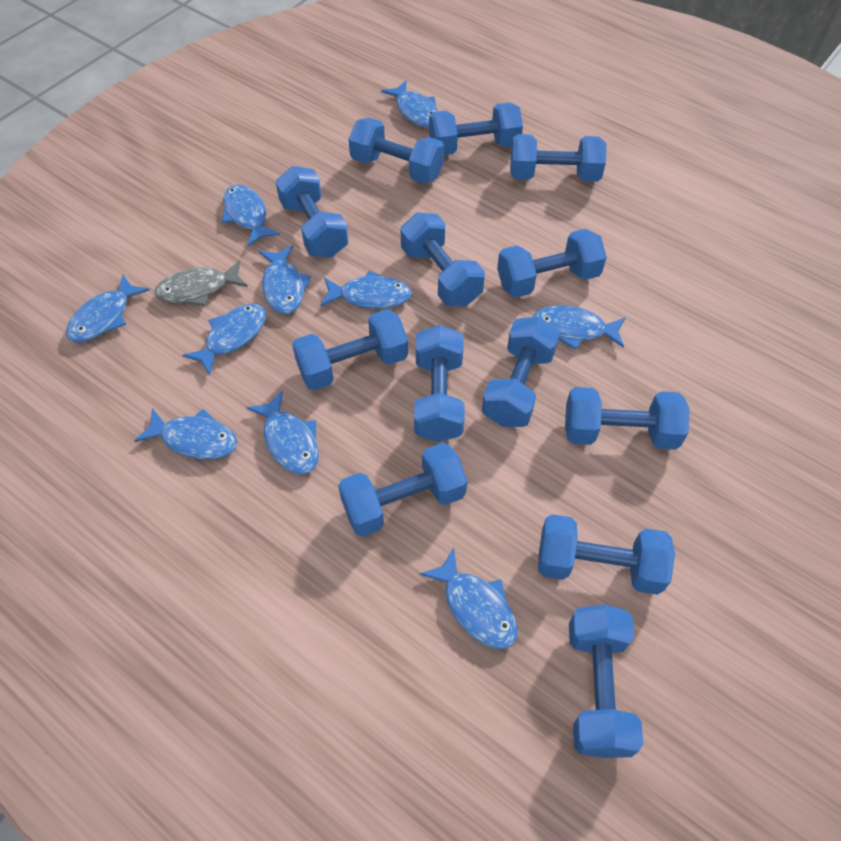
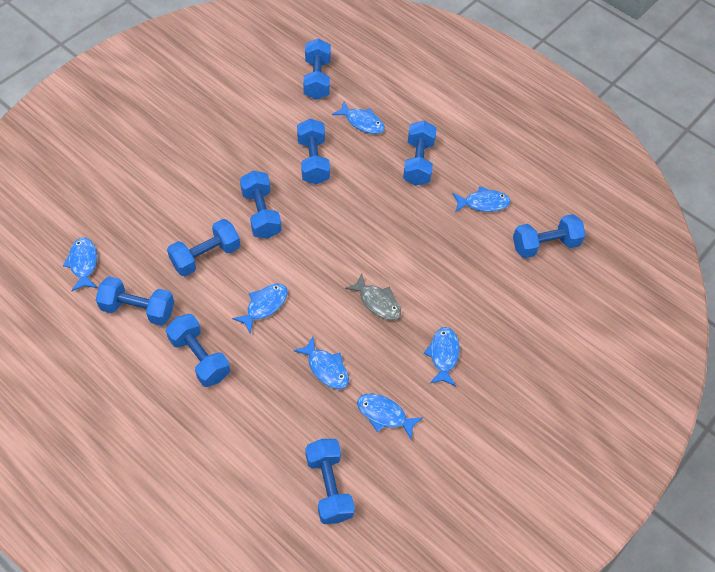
blue dumbbell: [275,166,349,258] [292,309,408,391] [338,443,467,537] [349,118,444,184] [401,212,485,306] [414,325,465,442] [429,103,523,155] [482,317,560,427] [497,229,607,298] [510,134,606,182] [538,514,675,595] [565,387,690,449] [569,605,643,758] = 13 -> [96,276,174,326] [166,314,230,387] [167,219,240,276] [240,171,282,239] [297,119,330,184] [303,39,331,100] [305,439,355,524] [403,121,437,186] [513,214,586,258] = 9
blue fish: [66,274,149,342] [134,408,237,459] [182,304,266,376] [222,184,280,246] [247,391,319,475] [258,245,311,314] [320,270,412,309] [381,81,438,128] [420,548,518,649] [533,305,626,350] = 10 -> [63,237,97,291] [232,284,288,334] [294,337,349,389] [332,102,385,134] [357,394,423,440] [424,327,460,386] [452,186,511,212] = 7

